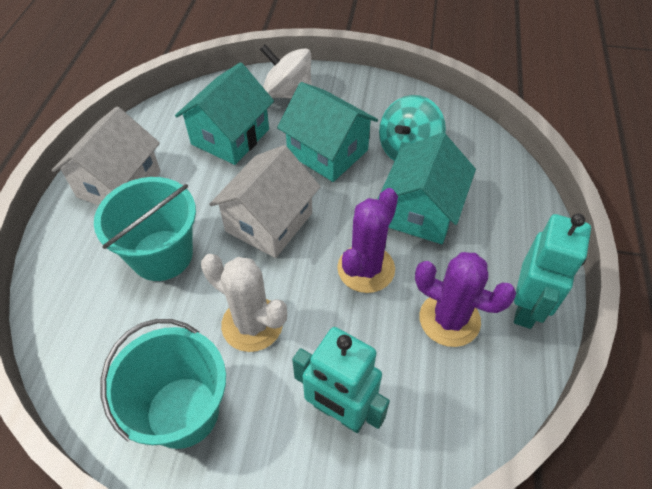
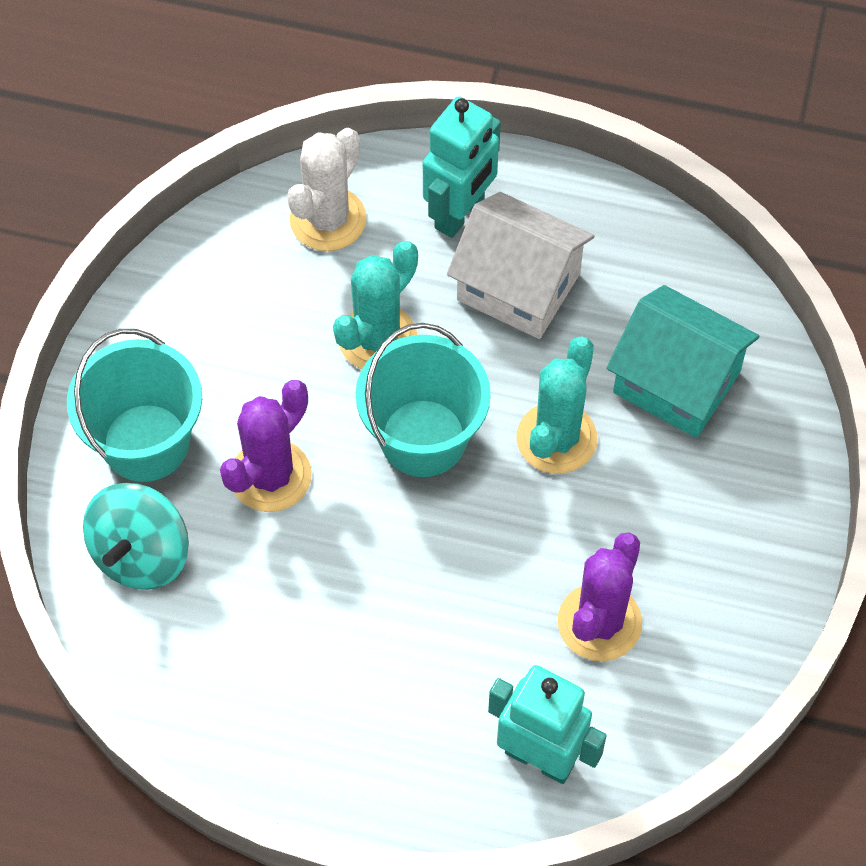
turquoise cactus: none = 0 -> [333,241,418,369] [517,336,597,474] = 2
turquoise house: [175,62,274,165] [277,82,378,182] [378,133,476,244] = 3 -> [606,285,759,438] = 1
white house: [52,107,161,205] [209,145,321,258] = 2 -> [447,192,595,339] = 1
white spinning top: [260,44,311,99] = 1 -> none = 0

